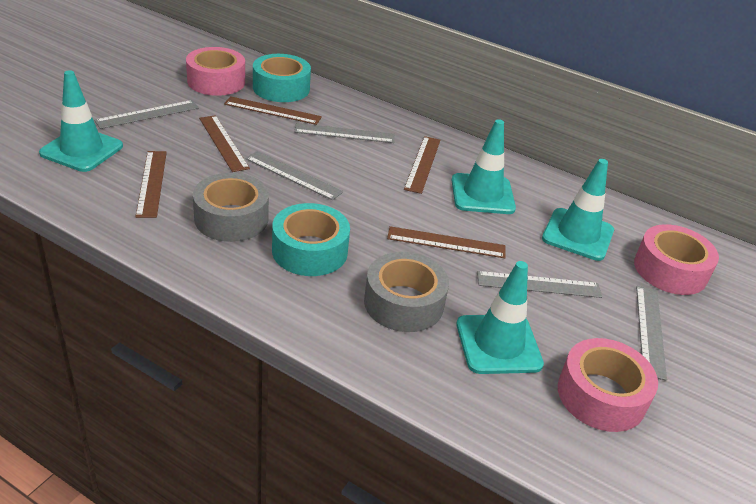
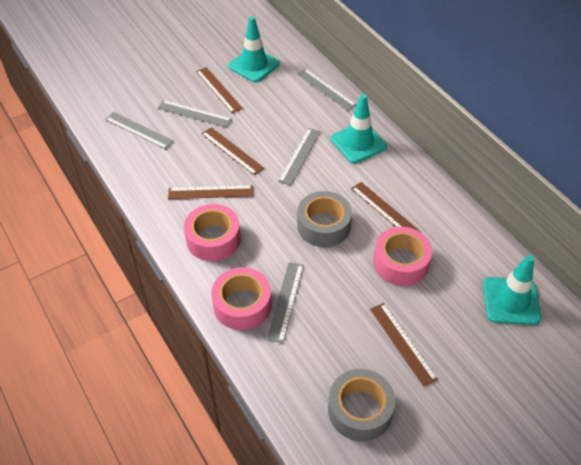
turquoise tape: [253,54,311,102] [272,203,350,276] = 2 -> none = 0
turquoise traffic cone: [39,70,123,172] [452,119,516,214] [456,261,544,374] [542,159,614,261] = 4 -> [228,16,280,82] [331,94,387,163] [483,255,541,325] = 3

